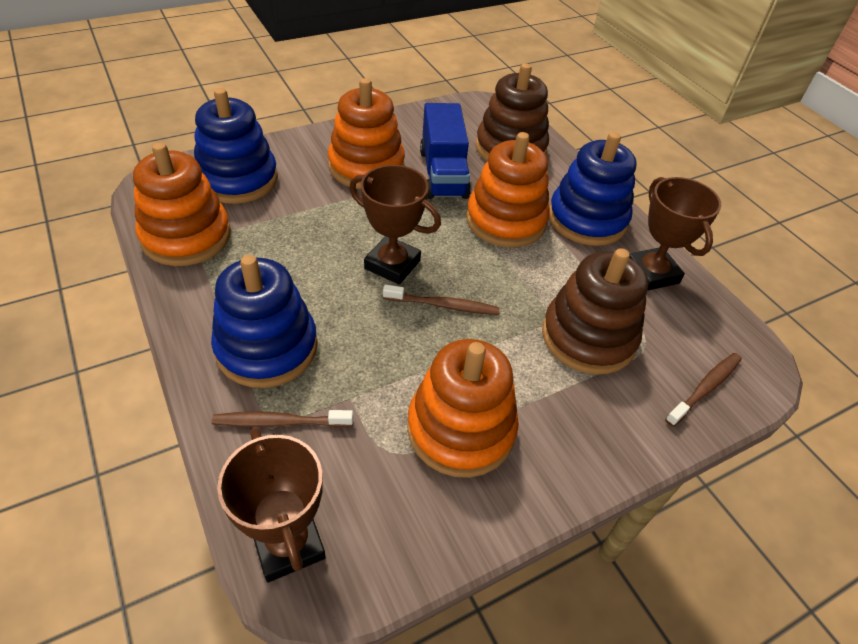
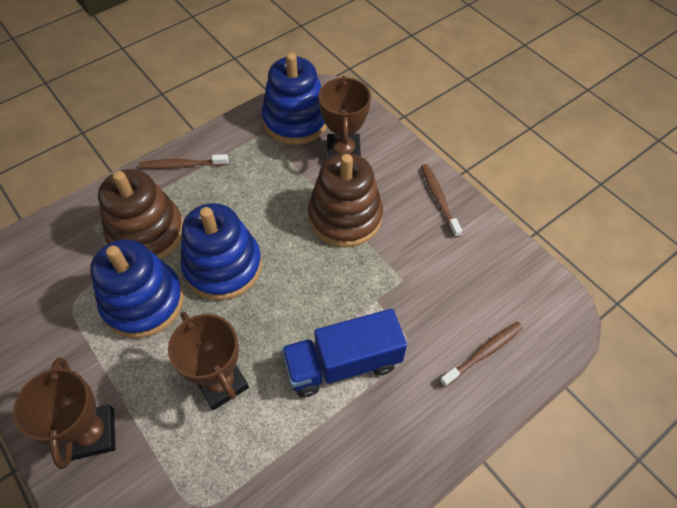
orange stacking toy: [133,142,231,266] [328,78,405,189] [407,339,519,478] [466,132,550,247] = 4 -> none = 0

